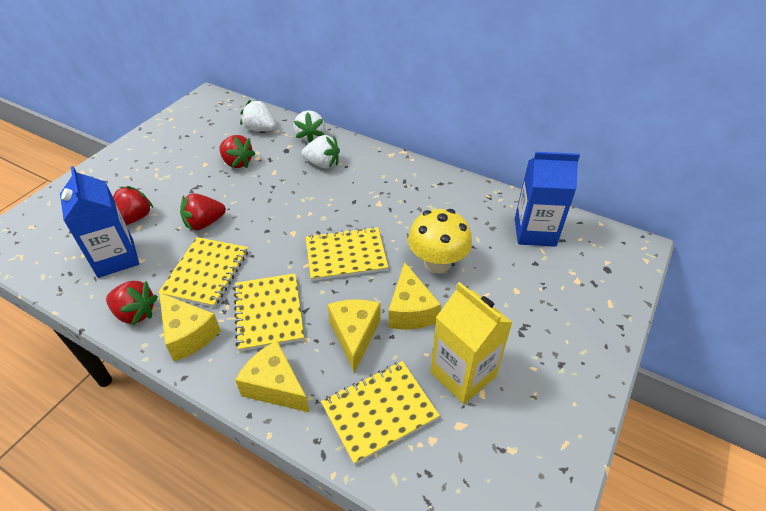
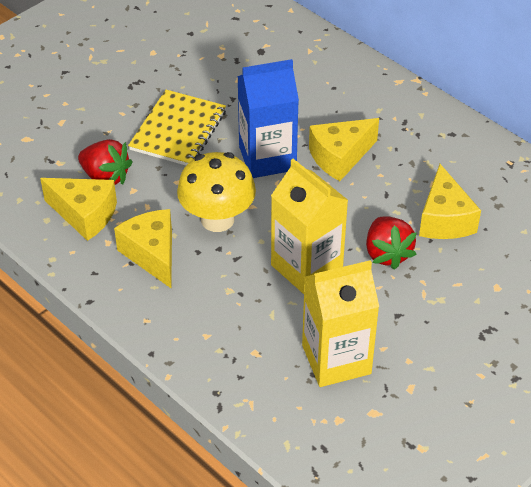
blue carton: [60,166,139,278] [515,152,580,247] = 2 -> [237,59,299,178] = 1
red strawberry: [106,281,158,326] [113,186,154,225] [180,193,226,231] [219,135,256,168] = 4 -> [78,139,132,185] [366,216,417,270] = 2
white strawberry: [240,100,276,131] [294,110,325,143] [302,135,340,169] = 3 -> none = 0
yellow carton: [430,282,513,404] = 1 -> [271,159,348,294] [302,260,379,387] = 2
yellow notebook: [158,237,248,308] [234,273,304,352] [306,227,388,281] [321,361,440,465] = 4 -> [128,90,226,165] = 1

